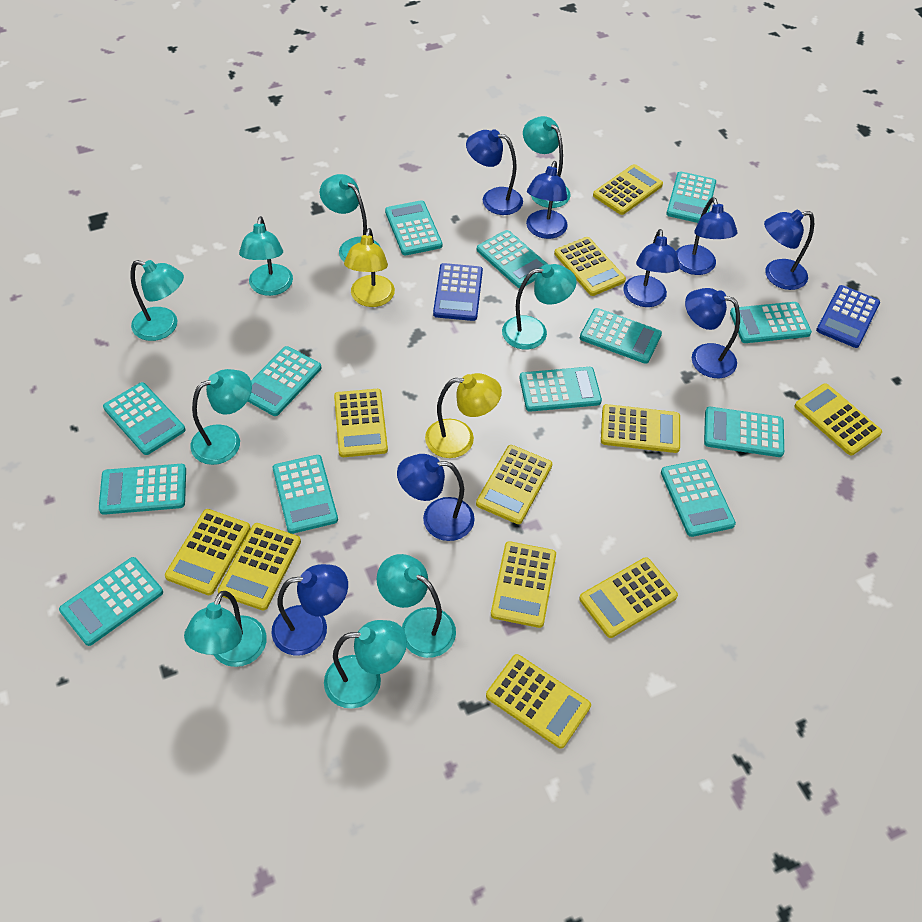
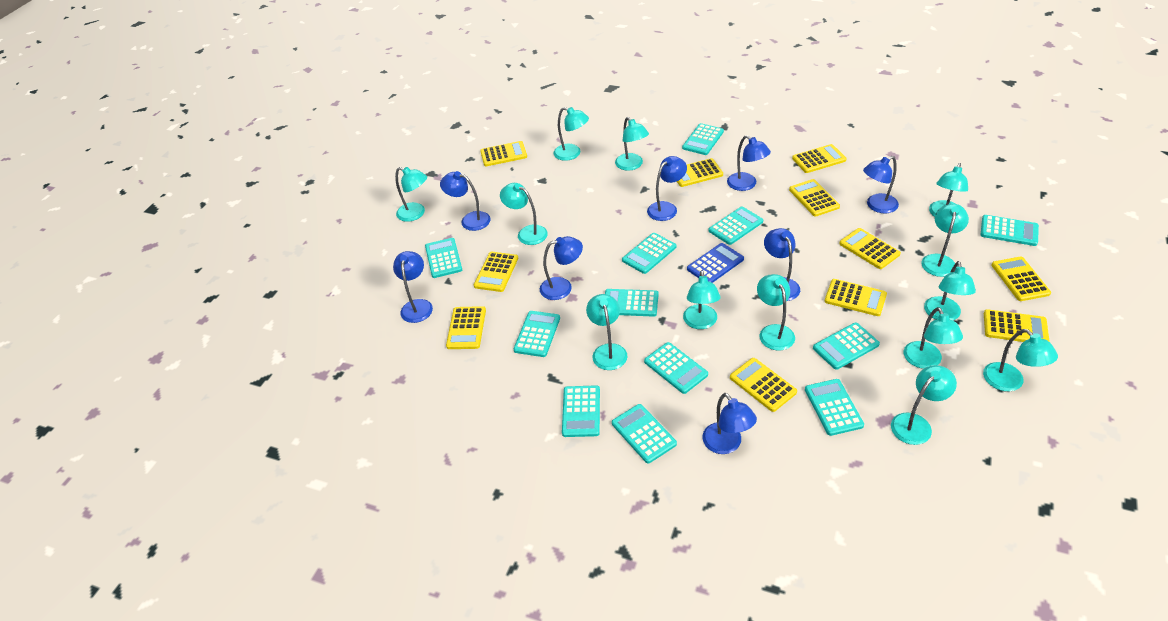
blue calculator: [433,263,483,321] [816,285,880,348] = 2 -> [687,243,744,283] = 1
turquoise calculator: [59,557,163,646] [99,464,186,515] [103,382,186,455] [247,346,322,416] [273,455,338,534] [385,200,442,256] [477,230,547,288] [519,367,602,412] [580,308,662,364] [661,459,736,537] [666,171,716,223] [704,407,784,457] [730,302,812,343] = 13 -> [425,238,462,278] [514,311,560,357] [562,385,600,437] [605,289,659,317] [612,404,677,464] [622,233,676,274] [644,342,708,394] [682,123,724,155] [709,207,763,245] [805,379,864,436] [813,322,880,370] [980,215,1039,246] = 12
turquoise lamp: [131,260,184,341] [184,591,267,667] [190,369,252,465] [239,216,293,296] [320,174,380,262] [324,620,407,709] [377,554,456,658] [502,264,577,349] [523,116,571,208] = 9 -> [395,167,427,222] [500,183,548,245] [554,107,589,161] [586,294,628,370] [615,117,649,171] [683,270,720,329] [757,274,795,351] [891,365,957,445] [904,307,963,369] [921,204,969,277] [924,261,976,320] [929,163,968,217] [983,329,1058,391] = 13
yellow lamp: [344,228,395,307] [425,373,502,458] = 2 -> none = 0

